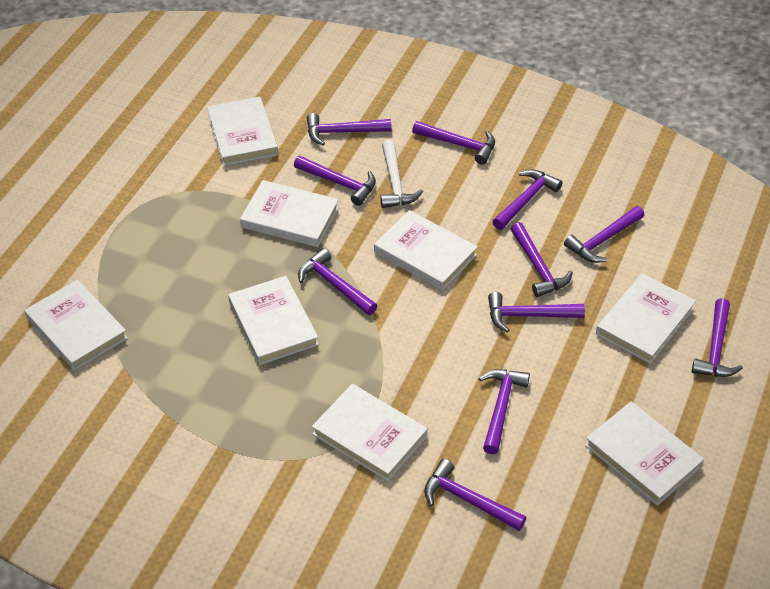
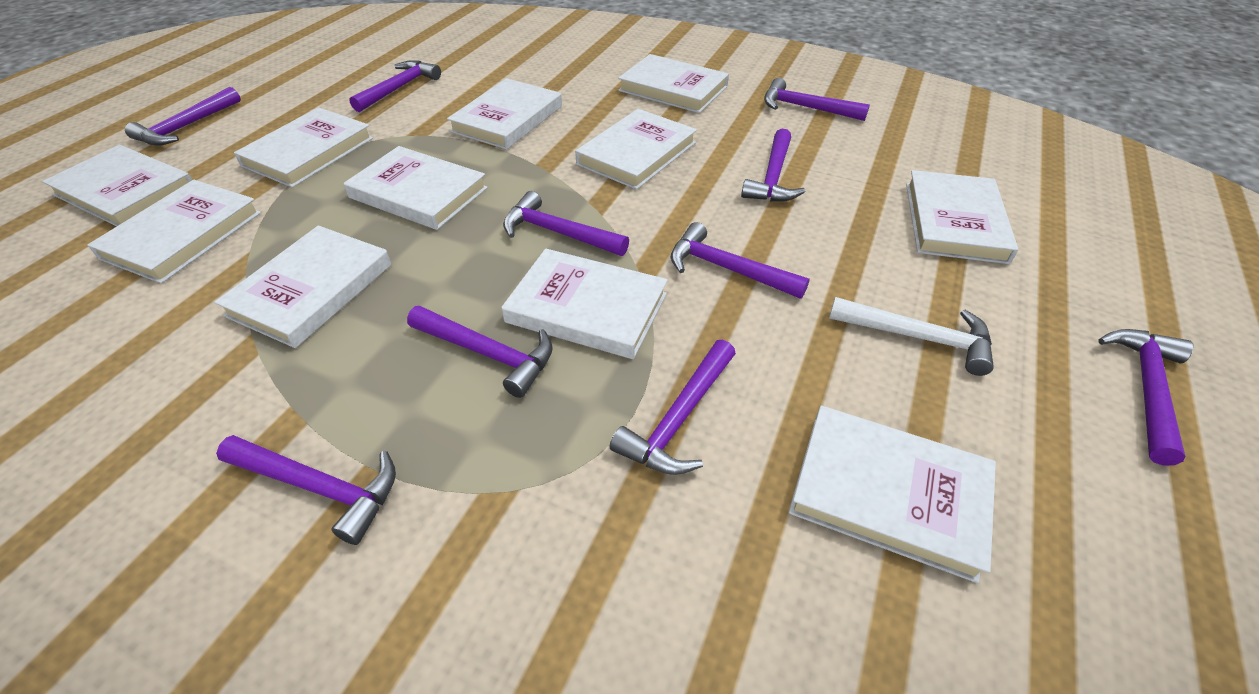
purple hammer: [294,156,376,206] [298,248,377,315] [307,113,392,146] [412,121,495,165] [424,459,526,531] [479,369,530,454] [488,292,585,333] [492,169,562,230] [511,222,573,297] [564,206,645,263] [691,298,743,377] = 11 -> [125,87,241,146] [216,435,396,545] [349,60,441,112] [407,306,553,398] [503,191,629,256] [610,340,736,475] [670,222,810,299] [741,129,805,202] [764,78,870,121] [1098,329,1194,466] = 10
white book: [25,280,128,371] [207,97,278,166] [228,276,319,365] [240,180,339,247] [312,384,428,481] [374,210,478,290] [585,402,704,506] [596,273,696,364] = 8 -> [42,145,192,226] [87,180,261,284] [214,225,392,348] [234,107,373,188] [343,146,488,230] [447,78,562,150] [501,249,668,359] [575,109,697,190] [618,54,729,113] [789,406,996,583] [906,170,1018,264] = 11

